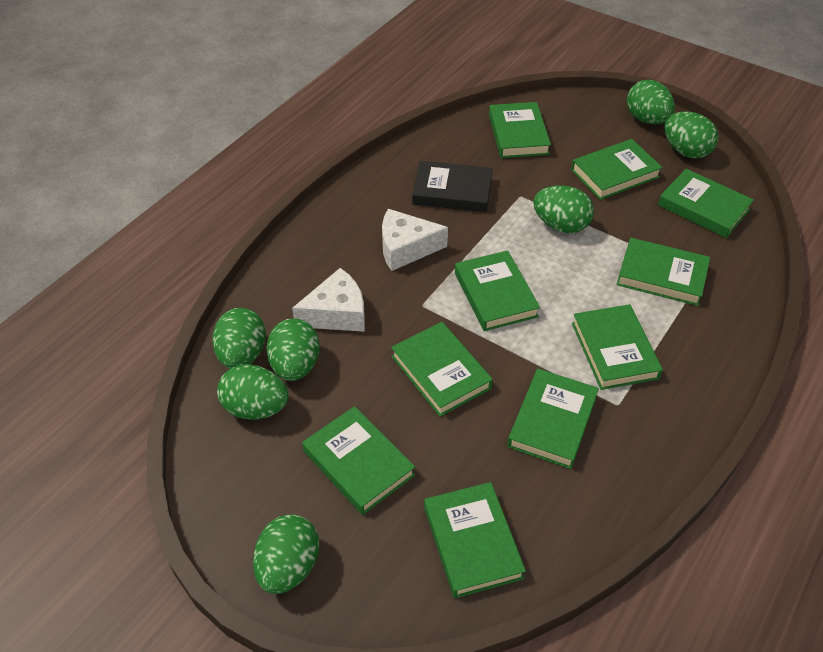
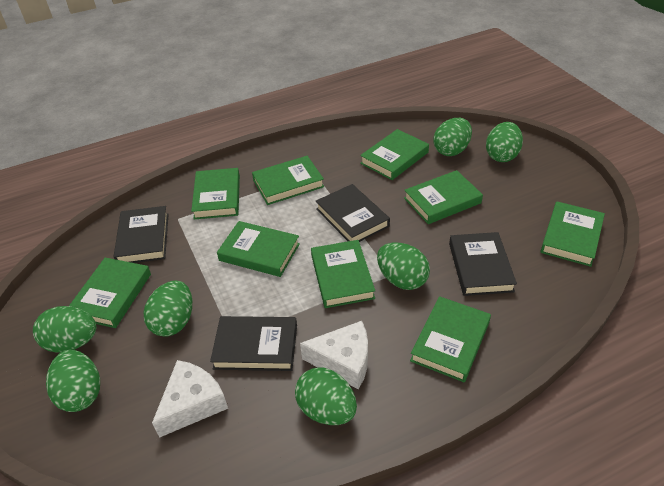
black book: [412,161,493,212] = 1 -> [114,206,169,263] [210,316,297,371] [316,184,390,242] [449,232,517,296] = 4
green book: [302,406,415,515] [391,322,493,417] [424,482,526,598] [455,250,540,331] [489,102,551,158] [507,369,599,469] [571,139,663,200] [572,304,663,390] [617,238,710,306] [658,169,754,238] = 10 -> [69,258,151,328] [191,168,240,219] [217,221,300,277] [252,156,324,205] [311,240,375,308] [360,129,429,180] [404,170,483,224] [410,296,491,382] [541,201,605,267] = 9

